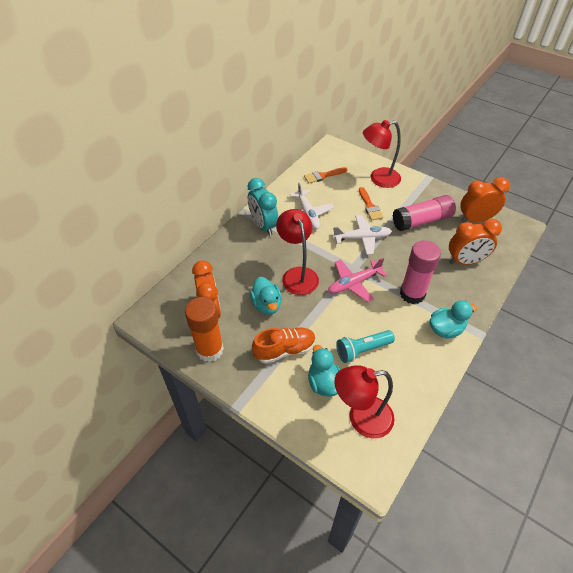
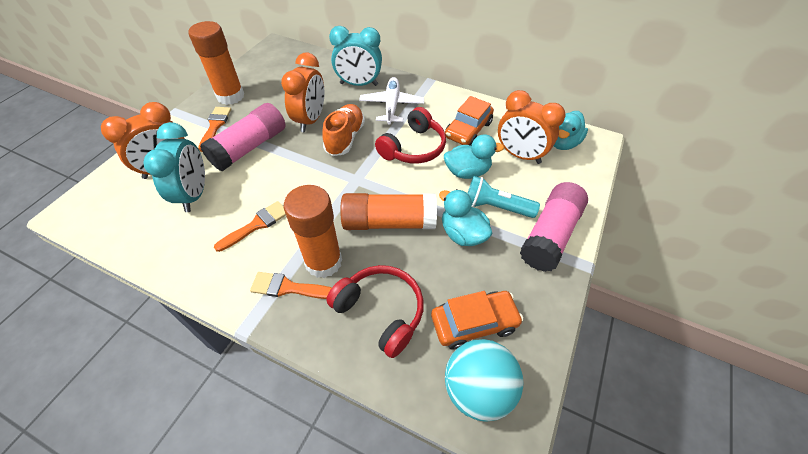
orange brush: [304,167,348,184] [359,187,383,220] = 2 -> [198,107,231,152] [214,201,286,252] [250,272,332,299] = 3
orange car: none = 0 -> [431,291,523,350] [445,96,494,146] = 2
orange glue stick: [185,297,224,362] = 1 -> [189,21,244,105] [284,185,342,278] [340,193,437,230] = 3
pink plane: [328,258,387,302] = 1 -> none = 0
red headphones: none = 0 -> [326,265,424,358] [375,107,446,164] = 2
red lamp: [276,209,319,295] [334,365,394,438] [363,120,401,188] = 3 -> none = 0
turquoise ball: none = 0 -> [445,339,523,422] = 1
turquoise clock: [248,178,278,236] = 1 -> [143,122,205,212] [329,26,382,86] = 2
white plane: [290,182,334,229] [333,215,392,255] = 2 -> [359,77,424,125] = 1

